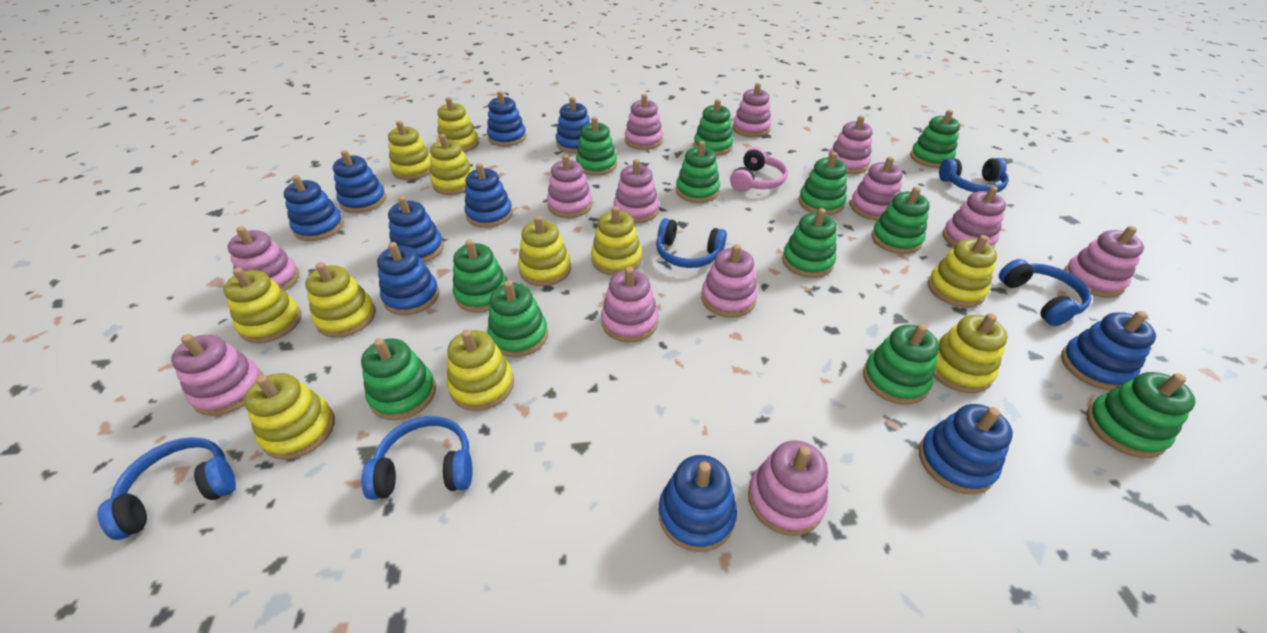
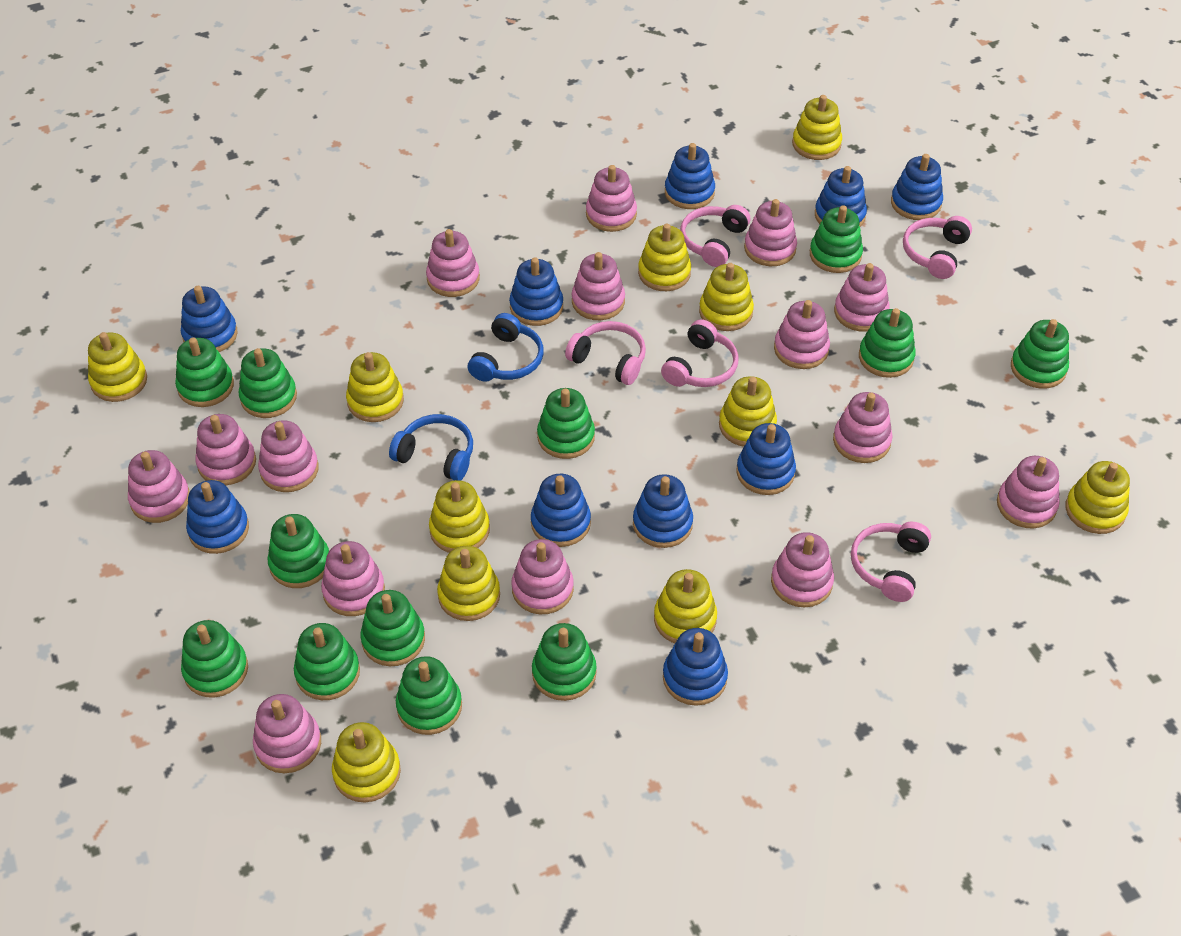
blue headphones: [98,437,236,540] [361,416,472,500] [656,218,727,268] [939,158,1009,193] [999,259,1092,326] = 5 -> [389,414,473,481] [468,313,544,382] = 2
pink headphones: [730,147,788,192] = 1 -> [565,321,646,385] [661,319,739,387] [680,205,750,267] [851,522,931,602] [903,216,972,279] = 5
pink stacking toy: [171,334,263,416] [227,226,299,291] [547,154,593,218] [601,267,659,343] [613,159,659,223] [625,94,663,150] [701,244,758,318] [733,83,771,137] [748,440,828,536] [828,116,873,174] [850,157,903,220] [943,186,1006,248] [1064,226,1144,298] = 13 -> [128,450,190,523] [195,414,256,485] [253,694,321,773] [258,420,319,492] [321,541,385,616] [426,229,480,297] [511,539,574,614] [572,252,625,320] [586,165,637,232] [744,199,797,266] [771,532,834,608] [774,300,830,369] [833,392,893,463] [834,263,890,332] [997,456,1060,528] = 15

